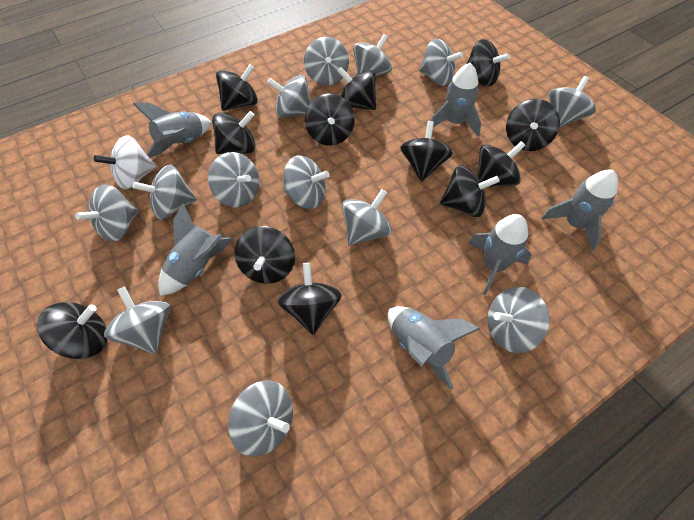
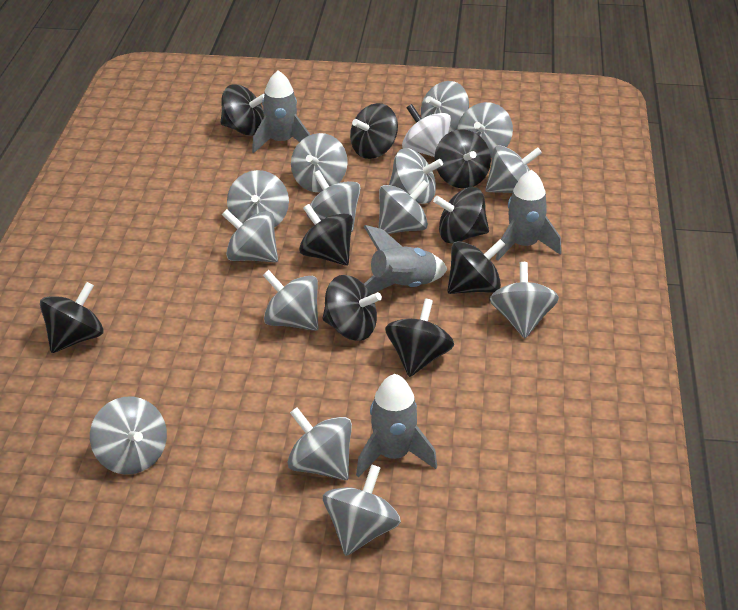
black spinning top: [37,302,107,359] [212,111,255,154] [216,64,258,111] [234,226,295,284] [278,263,342,335] [305,94,355,145] [337,67,376,110] [400,121,453,182] [440,165,500,217] [466,39,510,87] [477,141,526,187] [506,99,560,151] = 12 -> [40,282,103,353] [221,85,264,136] [299,204,353,266] [322,275,382,341] [350,103,398,159] [385,299,454,377] [433,187,489,244] [435,129,491,188] [447,239,506,294] = 9
grey rocket: [133,103,212,158] [158,203,234,296] [388,306,480,390] [431,63,481,136] [468,214,531,295] [541,170,618,251] = 6 -> [252,70,310,153] [356,374,437,477] [364,225,447,294] [496,169,561,261] = 4
grey spinning top: [75,184,139,242] [104,286,170,354] [133,165,197,220] [208,152,259,208] [228,380,293,457] [267,75,311,118] [283,155,330,209] [304,37,349,86] [342,189,392,246] [353,34,392,76] [419,39,463,86] [487,287,550,353] [548,76,596,128] = 13 -> [90,397,167,475] [222,209,278,262] [227,170,289,227] [263,270,318,331] [287,407,352,480] [291,133,348,192] [307,170,361,232] [323,464,401,556] [378,180,429,234] [389,148,443,204] [421,81,469,133] [457,102,513,158] [485,145,542,193] [490,262,559,338] = 14

